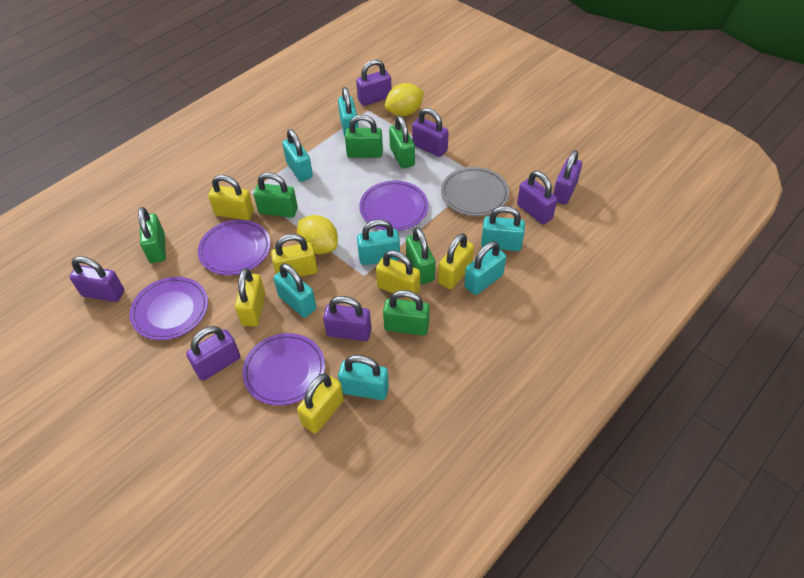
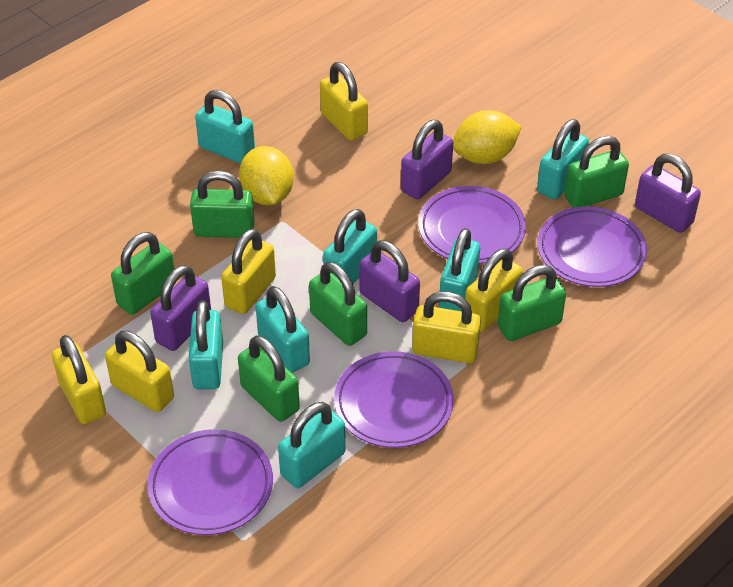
grey plate: [441,167,509,216] = 1 -> none = 0
purple padlock: [69,256,124,302] [186,326,240,381] [323,296,372,341] [356,59,392,106] [412,108,449,157] [517,171,557,224] [553,150,582,205] = 7 -> [150,265,211,351] [359,240,420,322] [401,120,453,200] [635,154,701,233] = 4

